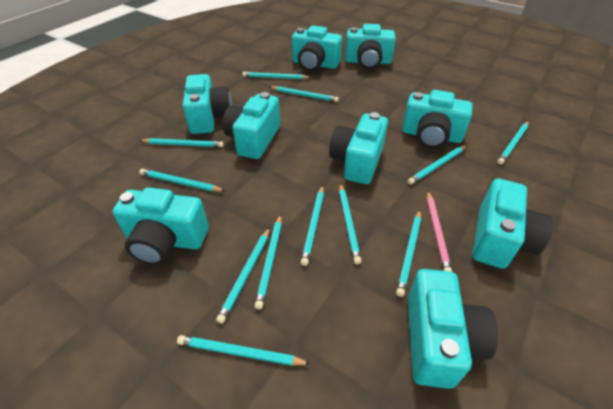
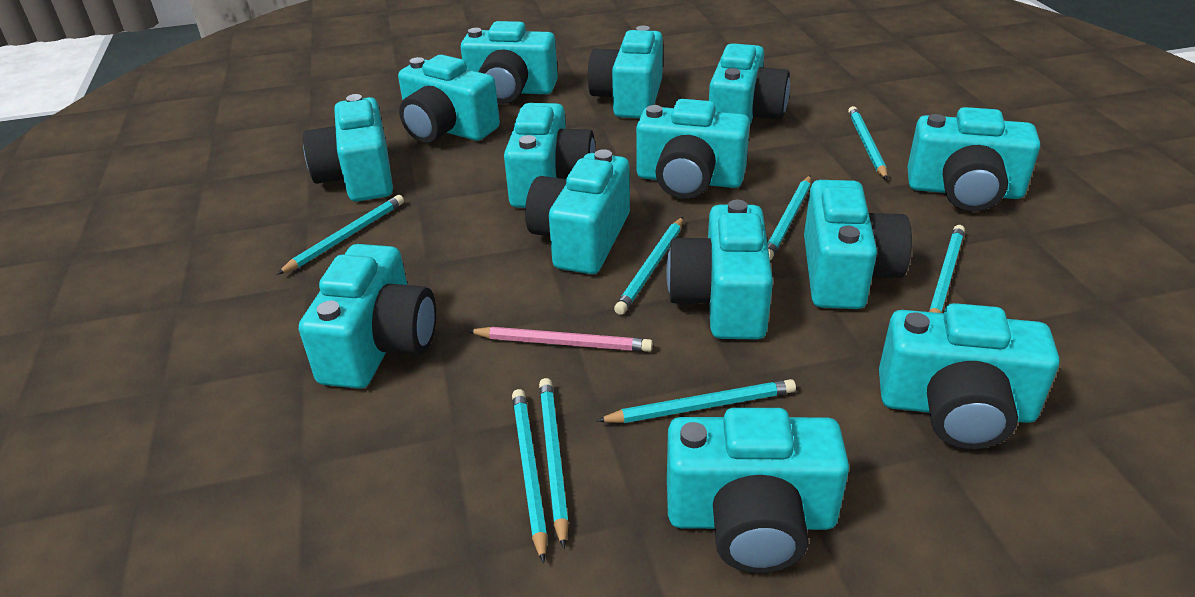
turquoise camera: [112,187,209,265] [182,74,232,134] [223,92,280,159] [292,25,342,71] [329,112,388,184] [345,24,396,69] [402,90,473,148] [408,269,498,389] [472,178,553,269] = 9 -> [299,244,436,389] [303,94,393,201] [398,55,500,143] [461,21,558,104] [504,103,596,208] [525,149,630,274] [588,26,663,118] [636,99,750,199] [666,200,773,339] [667,408,849,573] [709,43,790,125] [804,180,912,309] [879,303,1059,449] [907,107,1040,211] = 14
turquoise pencil: [139,138,224,147] [140,169,225,192] [177,335,311,366] [216,227,270,324] [242,72,311,79] [255,214,282,309] [270,86,339,102] [301,185,324,266] [339,183,361,264] [396,210,421,297] [408,145,467,184] [497,121,529,164] = 12 -> [277,195,404,275] [512,389,548,563] [539,378,569,549] [596,379,796,423] [614,217,683,315] [767,175,811,260] [848,106,887,180] [929,225,965,313] = 8

